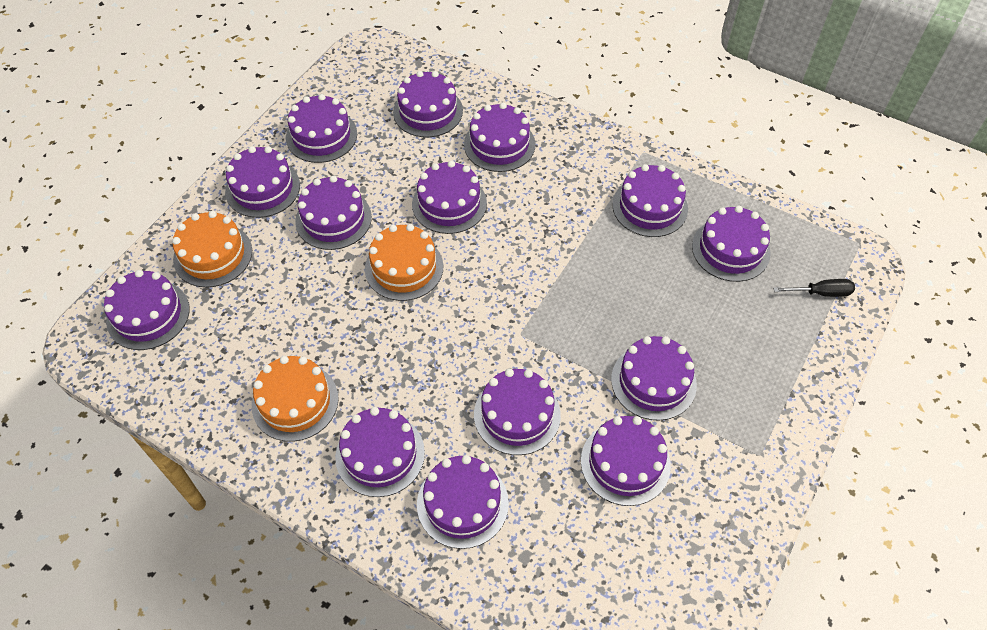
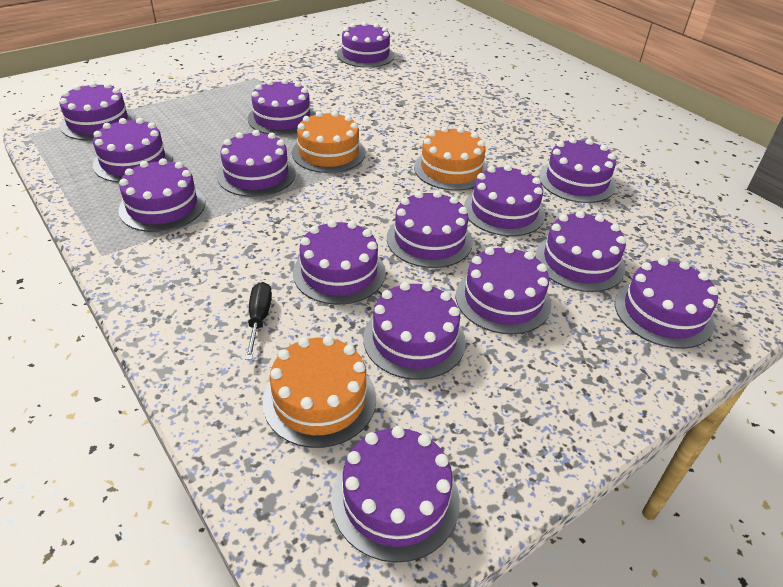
purple cake: [104,270,189,350] [225,146,300,218] [286,94,357,163] [295,175,372,250] [335,407,425,497] [393,71,463,137] [412,161,487,234] [417,455,509,549] [464,103,535,172] [474,369,561,455] [581,416,671,506] [611,336,697,420] [613,164,688,237] [692,206,771,282] = 14 -> [59,82,135,141] [93,118,173,183] [118,158,205,232] [217,130,296,197] [248,79,316,136] [293,220,386,305] [332,426,460,563] [337,22,394,68] [363,282,466,380] [387,191,473,268] [456,245,551,334] [464,165,545,236] [535,211,626,292] [539,137,616,203] [615,258,719,349] = 15

